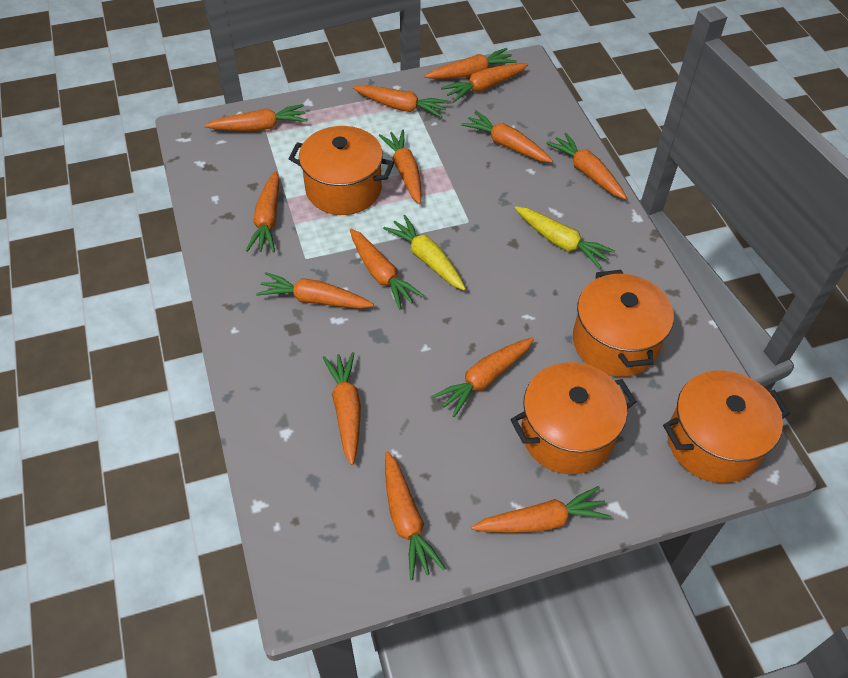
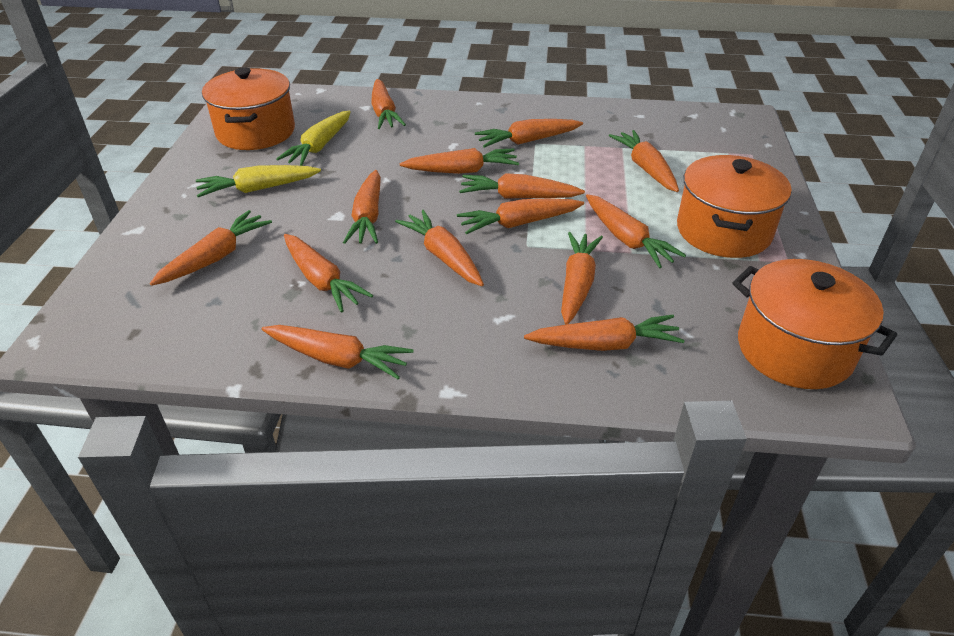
orange pot: [289,126,394,215] [510,362,637,474] [573,270,674,377] [663,370,790,483] = 4 -> [202,67,295,150] [677,155,792,258] [732,259,897,389] = 3

